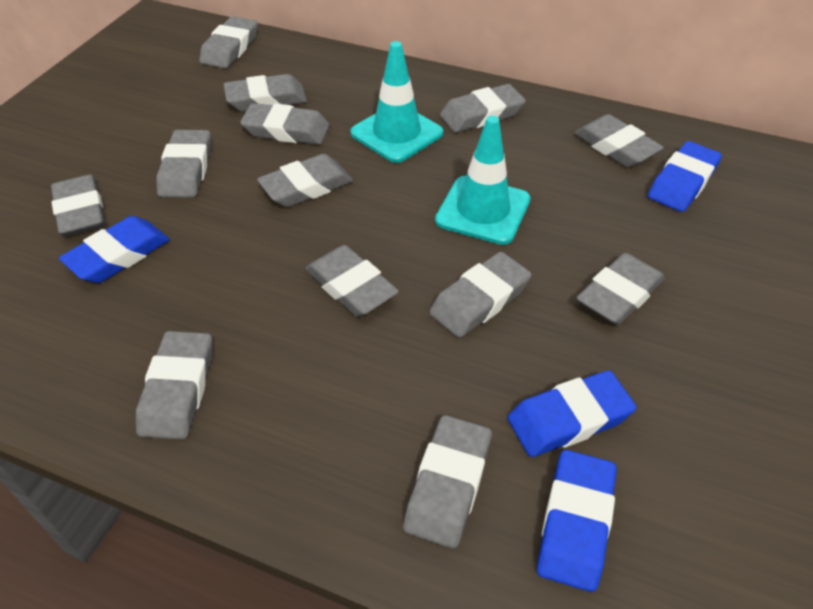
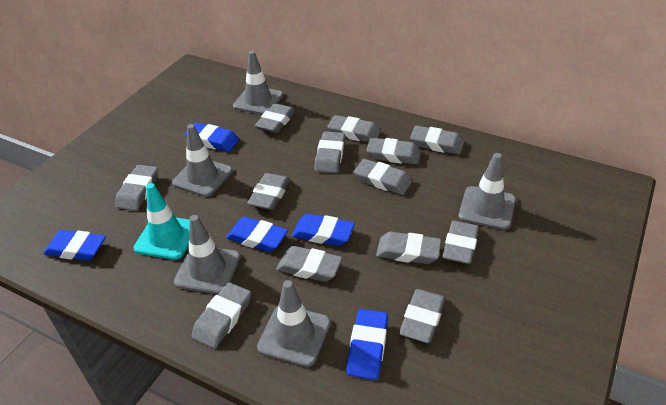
blue eraser: [59,216,170,283] [507,370,636,457] [537,450,617,592] [648,141,722,212] = 4 -> [43,230,106,261] [185,123,239,152] [226,217,288,252] [292,214,355,246] [346,309,388,380] = 5
grey traffic cone: none = 0 -> [172,124,233,197] [174,215,240,294] [233,51,283,115] [257,280,331,367] [459,153,516,230] = 5
turquoise traffic cone: [350,41,443,163] [435,116,530,245] = 2 -> [133,183,190,260] = 1

